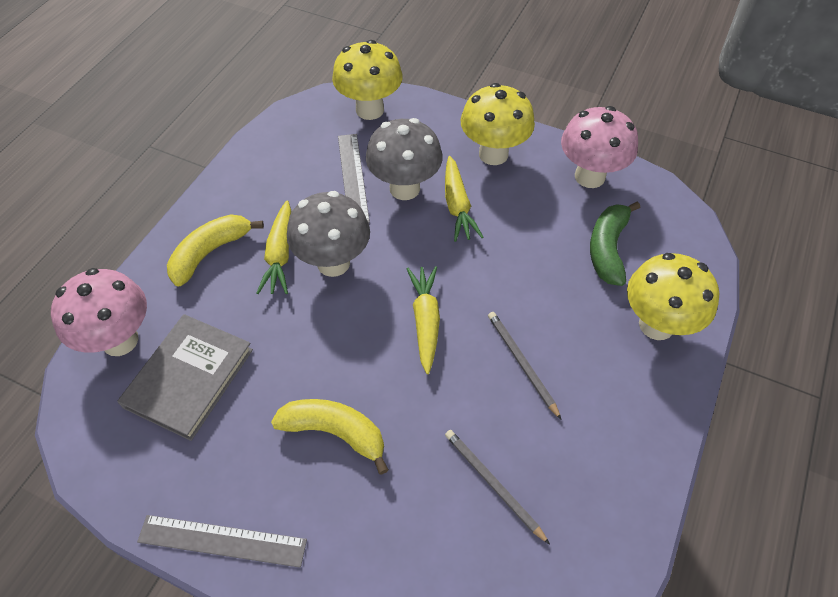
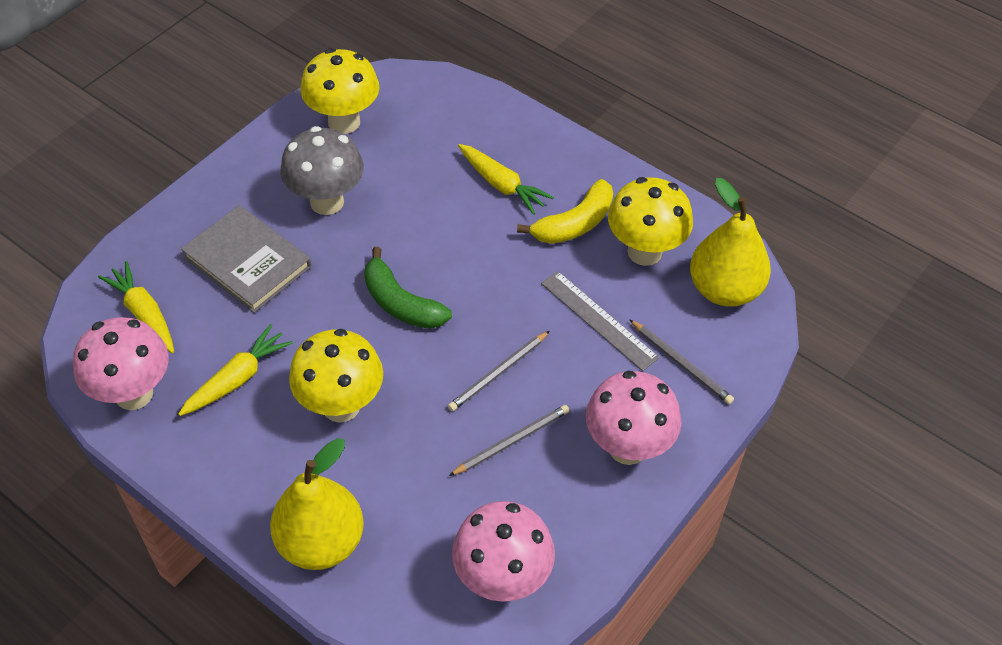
grey mushroom: [287,191,370,277] [366,118,442,200] = 2 -> [280,126,364,215] = 1
grey pencil: [445,430,550,545] [488,312,562,420] = 2 -> [448,331,550,411] [449,405,569,476] [629,319,734,404] = 3
grey ruler: [137,515,307,568] [338,134,370,223] = 2 -> [541,271,659,371] = 1
pink mushroom: [51,268,147,356] [561,106,638,188] = 2 -> [73,317,169,410] [452,501,555,602] [586,371,681,465] = 3
yellow banana: [167,214,264,287] [271,399,389,475] = 2 -> [517,179,613,244] = 1
yellow pear: none = 0 -> [270,438,364,570] [690,178,771,307] = 2

